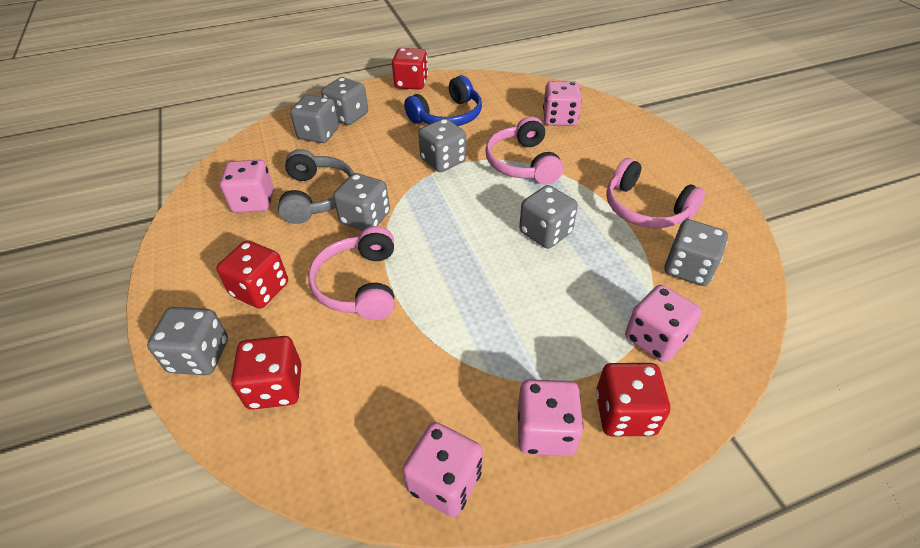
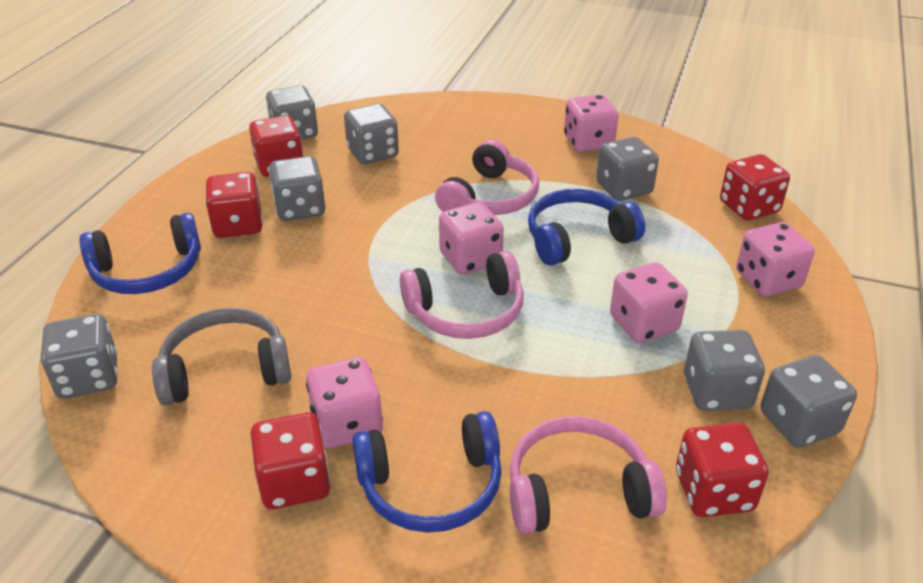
blue headphones: [404,75,482,126] = 1 -> [79,213,201,294] [352,411,502,533] [528,189,645,266] = 3
red dice: [216,240,288,309] [231,336,302,410] [392,48,428,90] [596,363,670,436] = 4 -> [205,172,263,238] [249,115,304,177] [251,413,330,509] [676,423,769,517] [720,154,790,221] = 5

